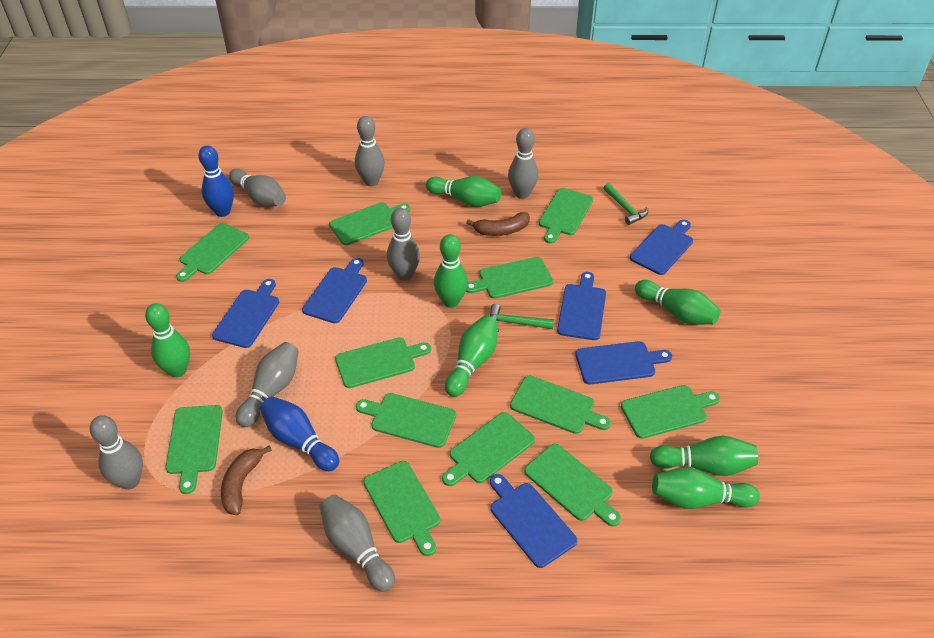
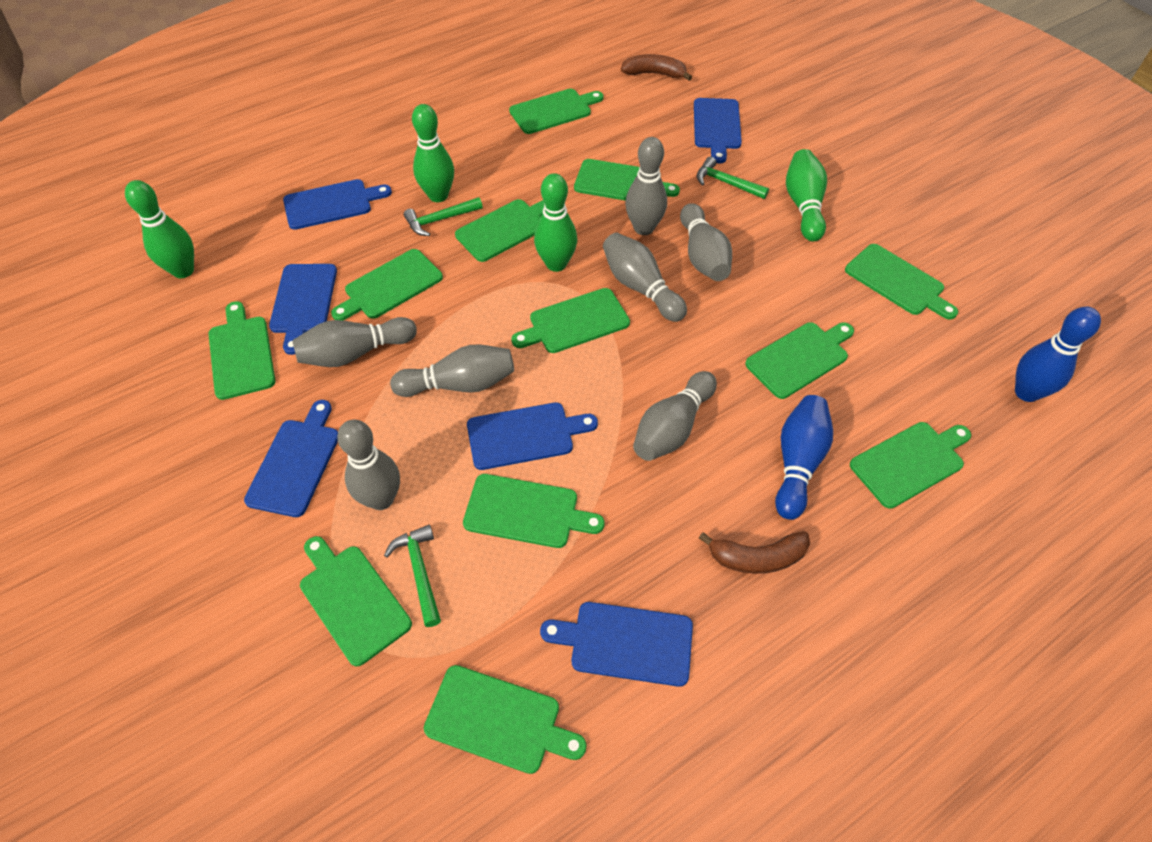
green bowling pin: [145,303,190,377] [426,176,501,207] [434,234,468,308] [445,315,498,397] [635,280,721,325] [650,436,758,476] [652,467,760,509] = 7 -> [125,180,194,278] [412,104,454,202] [534,173,577,272] [786,149,827,241] = 4
green hammer: [490,304,554,332] [603,183,648,225] = 2 -> [384,525,441,627] [404,197,483,236] [697,156,769,199] = 3

